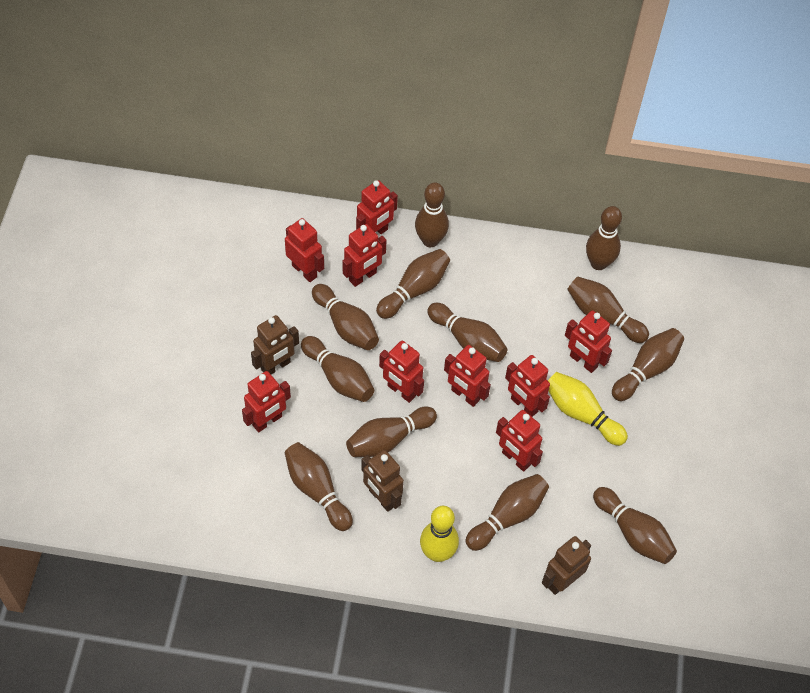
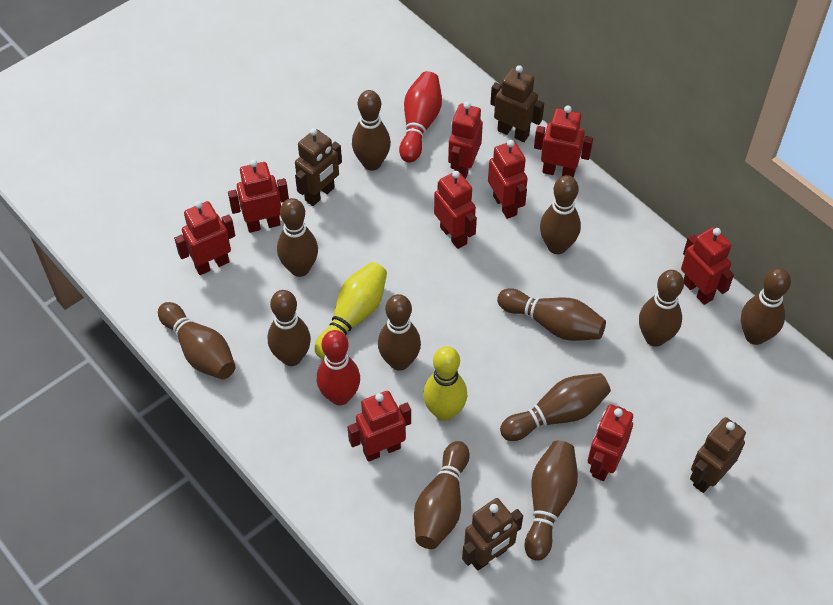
brown robot: [251,315,299,374] [361,450,404,512] [542,536,591,595] = 3 -> [295,128,342,206] [462,498,523,571] [490,65,544,142] [690,417,746,493] = 4
red bowling pin: none = 0 -> [317,330,360,405] [399,71,442,163] = 2

